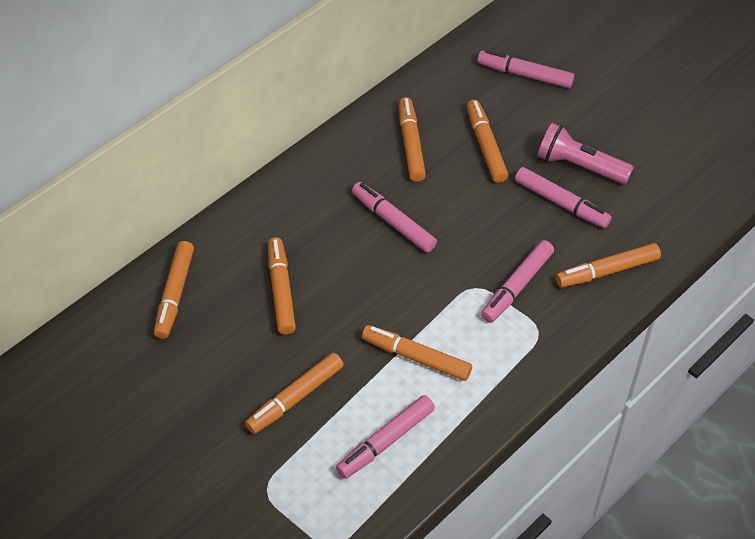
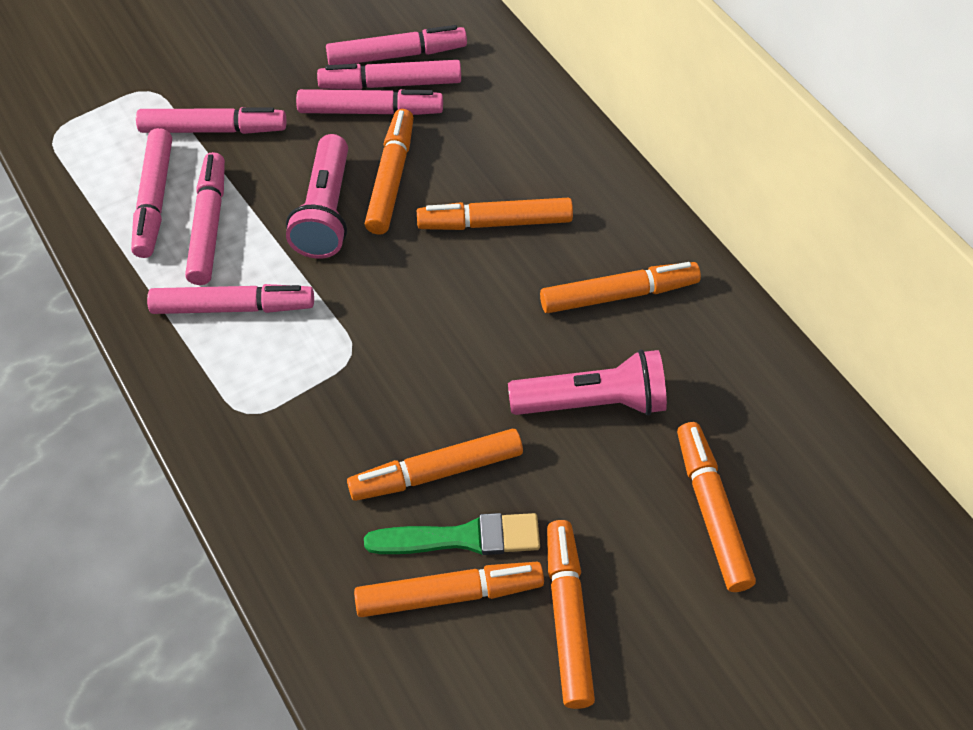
green brush: none = 0 -> [364,513,540,555] = 1
pink flashlight: [537,123,634,184] = 1 -> [286,134,348,259] [508,349,667,415] = 2
pink marker: [336,395,435,479] [352,182,437,253] [478,50,575,88] [481,240,554,323] [515,167,612,228] = 5 -> [131,128,172,258] [136,107,286,134] [147,284,314,314] [185,152,225,285] [296,89,443,115] [317,60,461,90] [326,25,467,65] = 7

